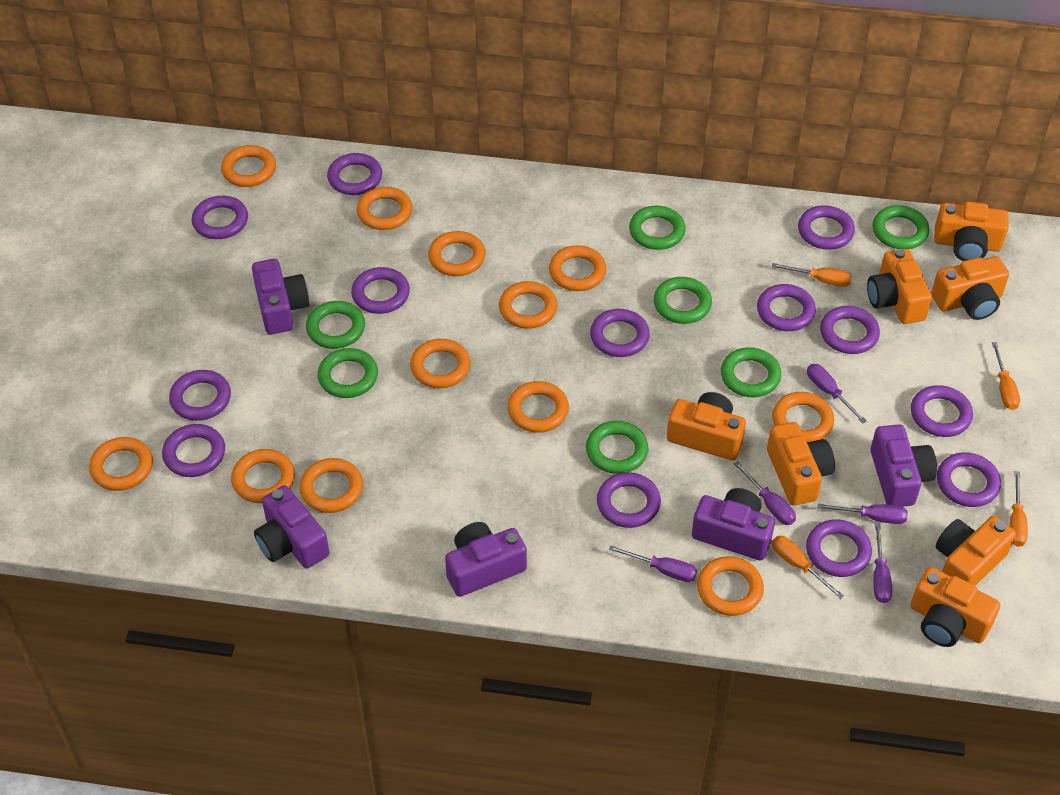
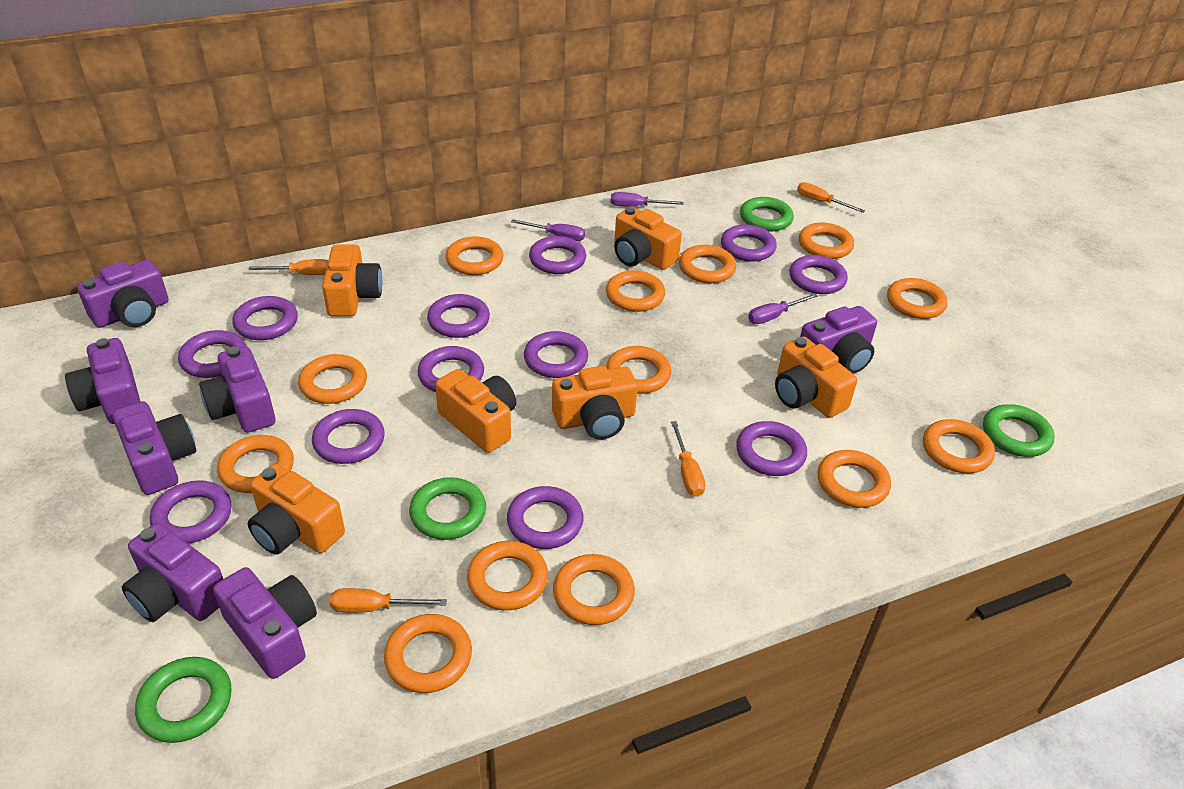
green ring: [306,301,365,349] [317,348,378,398] [586,421,649,474] [629,206,686,250] [653,277,712,324] [721,347,781,397] [872,205,929,249] = 7 -> [135,657,232,743] [409,477,486,540] [740,197,794,232] [983,404,1055,457] = 4
orange camera: [667,392,746,460] [767,422,835,506] [867,249,932,324] [910,567,1000,647] [931,256,1009,320] [934,202,1009,261] [936,516,1016,586] = 7 -> [248,464,345,555] [322,245,382,316] [435,369,516,453] [552,366,638,440] [614,207,682,270] [775,337,857,418] = 6
orange ring: [89,437,153,491] [221,145,276,187] [231,449,295,503] [299,458,363,513] [357,187,413,230] [410,339,471,388] [428,231,485,276] [499,281,557,328] [507,381,569,433] [549,245,607,291] [697,556,764,616] [772,392,834,442] = 12 -> [217,435,294,493] [298,354,367,404] [384,614,472,693] [445,237,503,275] [467,541,548,610] [553,554,635,625] [606,270,665,312] [606,346,671,394] [679,245,736,283] [799,222,854,259] [818,450,891,508] [887,278,948,319] [923,419,995,474] = 13
purple camera: [252,259,310,335] [254,485,329,569] [445,522,527,597] [692,488,775,561] [870,424,937,507] = 5 -> [65,338,141,424] [77,260,169,328] [112,401,196,495] [122,523,223,622] [199,346,276,433] [213,567,317,679] [800,306,877,374] = 7
purple ring: [162,424,225,477] [169,370,231,421] [192,196,248,239] [327,153,382,195] [351,267,410,314] [590,309,650,357] [597,472,661,528] [757,284,816,331] [798,205,855,250] [806,519,872,577] [820,306,880,354] [911,385,973,437] [937,452,1001,507] = 13 -> [150,480,232,544] [178,330,246,378] [232,296,298,340] [312,409,385,464] [417,346,484,392] [427,294,490,338] [507,486,584,549] [524,331,588,378] [529,236,586,274] [721,225,777,261] [736,421,807,476] [789,255,848,294] = 12
purple screwdriver: [609,545,697,582] [734,461,796,525] [807,364,867,423] [818,504,908,524] [873,523,892,603] = 5 -> [511,219,585,241] [611,192,684,207] [748,293,818,324] = 3

